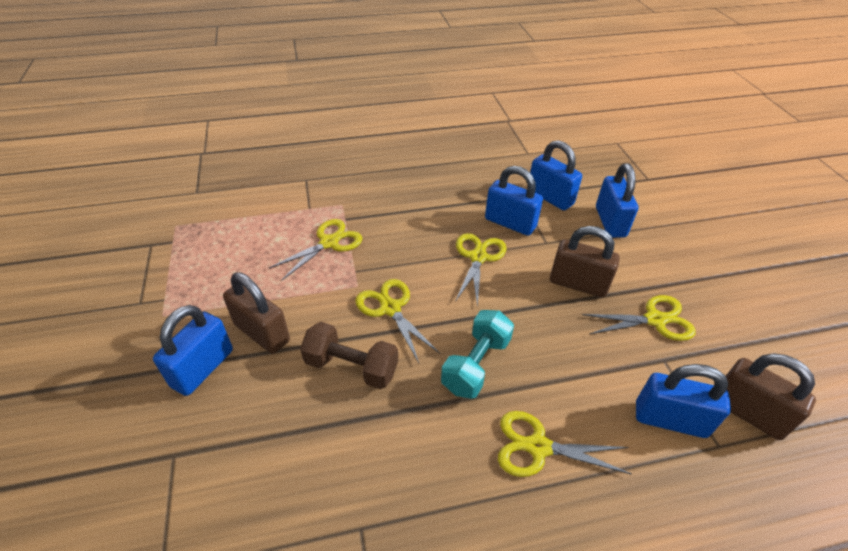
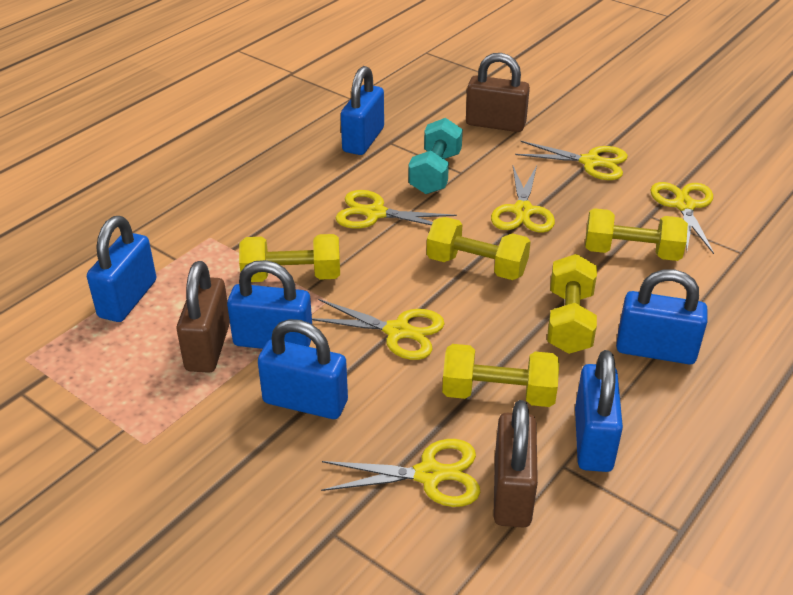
blue padlock: [153,305,233,396] [485,166,543,236] [527,140,582,210] [596,163,638,238] [636,364,731,438] = 5 -> [87,216,157,322] [227,260,312,349] [258,319,348,419] [341,66,384,155] [575,350,623,472] [616,269,708,364] = 6
brown dumbbell: [300,322,398,389] = 1 -> none = 0
yellow dumbbell: none = 0 -> [239,234,340,282] [427,217,531,280] [442,344,559,407] [547,254,597,354] [585,208,688,261] = 5
yellow scissors: [268,219,362,281] [355,279,440,363] [455,233,507,307] [498,411,632,477] [582,295,696,341] = 5 -> [312,299,445,360] [321,439,480,507] [336,190,457,229] [491,166,555,233] [515,141,628,180] [650,182,714,254] = 6

